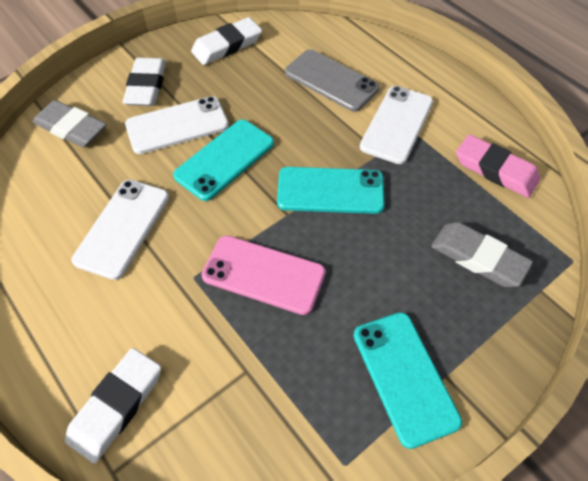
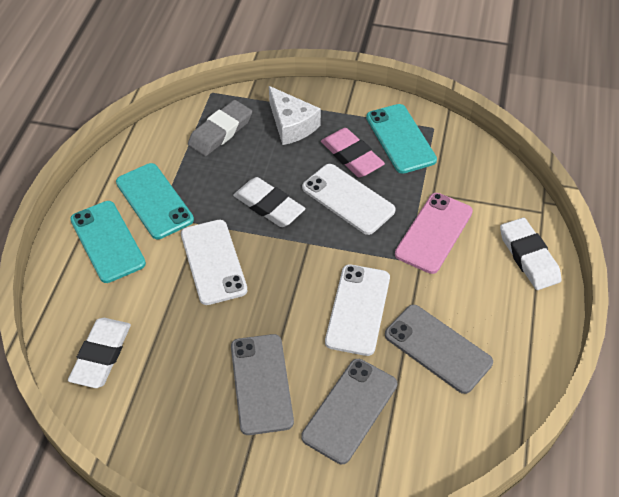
grey eraser: [32,100,107,147] [431,222,533,287] = 2 -> [188,100,252,156] = 1
grey phone: [285,49,380,112] = 1 -> [231,334,294,435] [301,359,397,464] [385,305,493,394] = 3
white cheese: none = 0 -> [269,86,321,145] = 1

